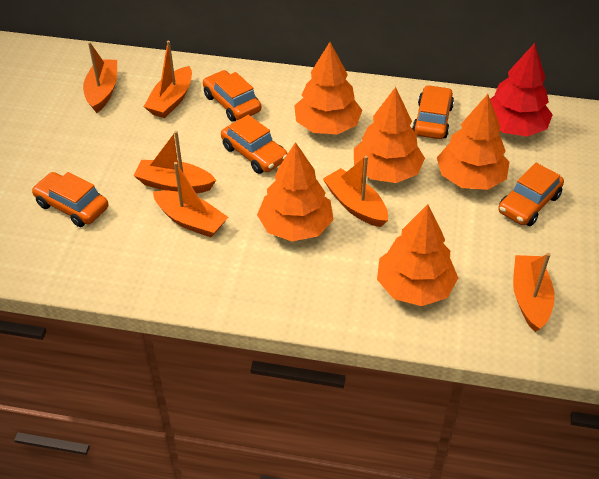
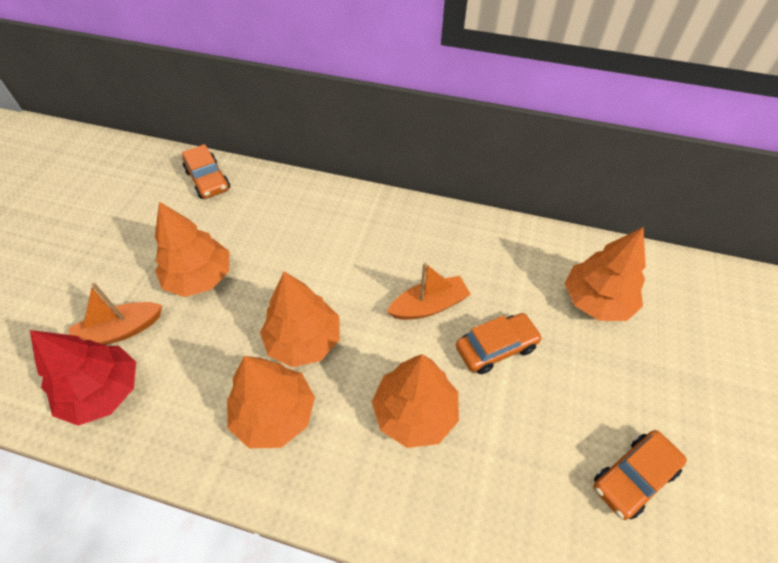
orange boat: [83,42,117,113] [134,131,216,193] [144,41,192,118] [153,162,228,237] [323,156,388,227] [513,253,555,332] = 6 -> [69,283,162,345] [387,263,471,320] = 2
orange car: [32,172,109,227] [203,70,261,122] [221,115,288,174] [412,85,454,139] [498,163,564,226] = 5 -> [182,144,230,199] [456,313,542,374] [593,430,687,520] = 3

